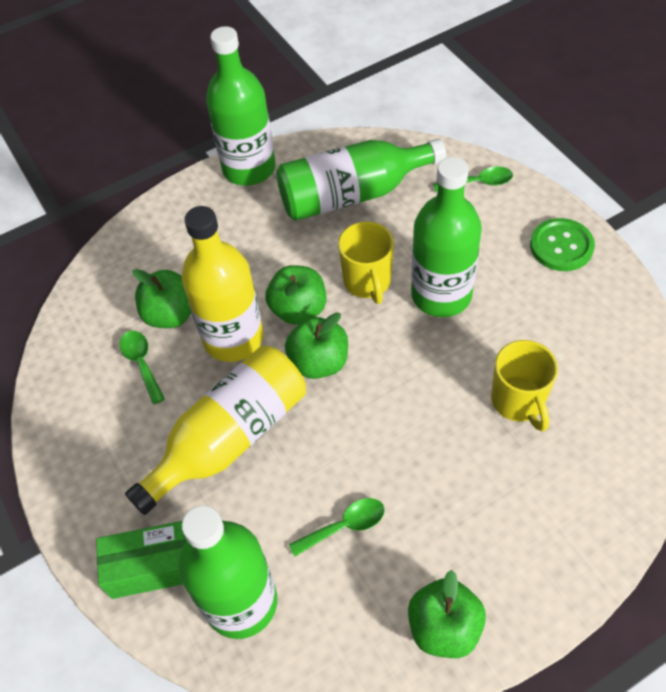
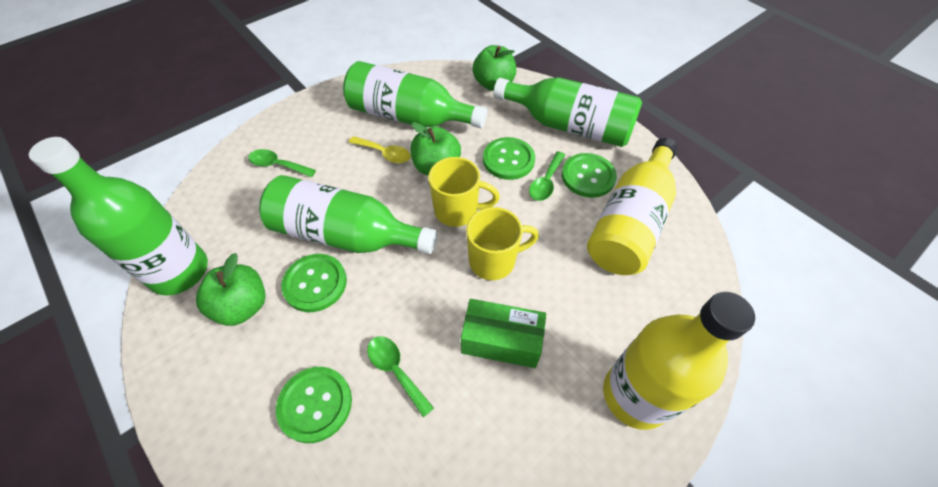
green apple: [132,269,191,328] [265,265,326,325] [285,312,348,379] [408,570,486,658] = 4 -> [196,253,266,326] [411,122,461,176] [472,45,516,91] = 3
green button: [530,218,595,271] = 1 -> [276,367,352,443] [281,254,347,312] [483,137,535,180] [562,153,617,198] = 4
yellow spoon: none = 0 -> [349,136,411,163] = 1

